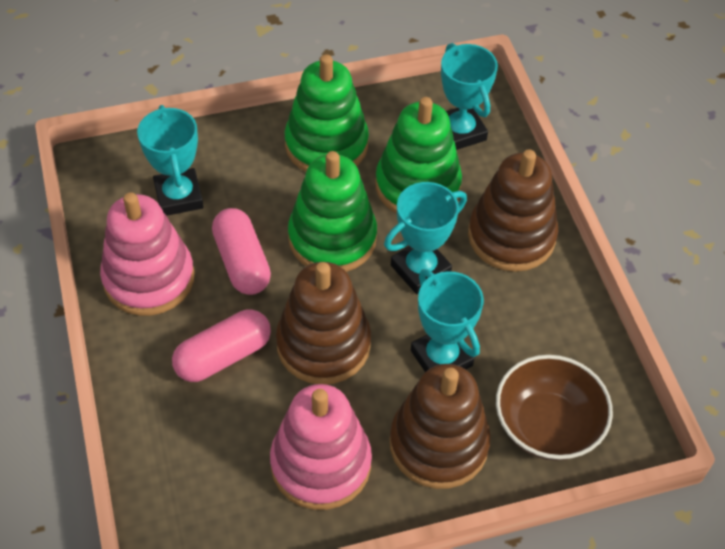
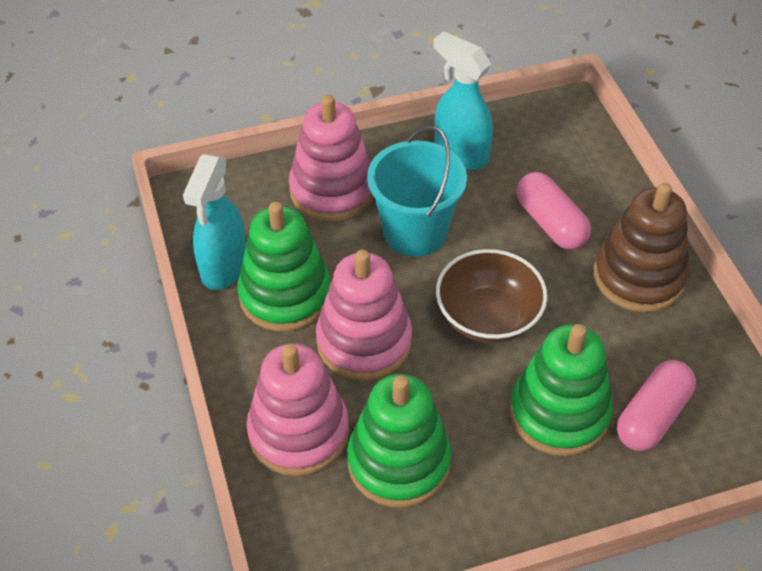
brown stacking toy: [276,262,371,384] [389,364,491,489] [468,149,558,272] = 3 -> [594,183,689,313] = 1
pink stacking toy: [100,192,194,316] [270,384,372,510] = 2 -> [246,343,349,476] [289,95,374,222] [316,250,412,381] = 3
turquoise bucket: none = 0 -> [367,125,467,257] = 1
turquoise spray bottle: none = 0 -> [183,154,246,290] [433,31,493,170] = 2
turquoise trophy: [137,105,204,216] [384,182,467,294] [411,269,484,372] [441,43,498,150] = 4 -> none = 0

